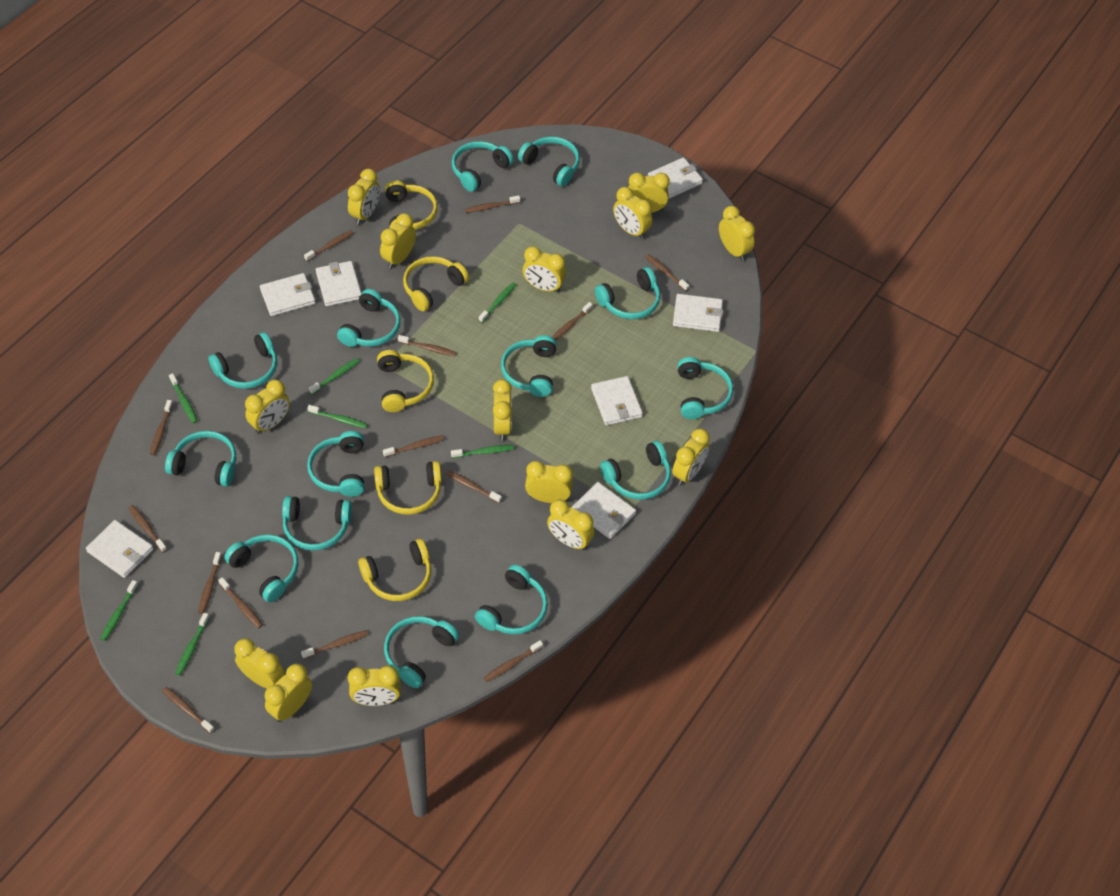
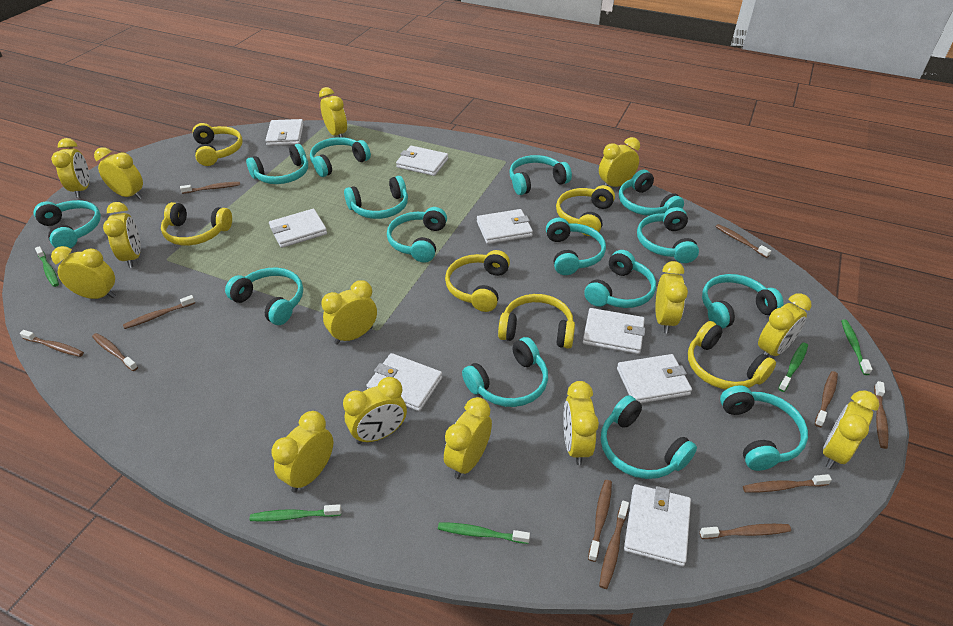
brown toothbrush: [128,505,167,553] [150,400,173,455] [162,687,215,734] [198,552,222,614] [218,577,263,628] [301,630,368,659] [304,230,354,261] [383,435,445,457] [398,335,457,356] [445,470,502,503] [464,195,520,213] [484,640,543,682] [552,302,593,341] [645,254,689,291] = 14 -> [20,330,84,357] [92,333,138,371] [123,295,195,329] [180,182,240,194] [588,480,612,562] [599,500,629,589] [700,524,791,539] [716,224,771,258] [743,474,832,493] [815,371,838,427] [874,381,888,449] = 11
green toothbrush: [100,580,138,641] [169,373,198,423] [175,613,210,676] [307,405,368,428] [308,358,360,394] [451,445,514,458] [479,283,516,323] = 7 -> [35,246,59,287] [250,504,342,522] [438,522,530,544] [778,342,808,392] [841,319,873,375] = 5
turquoise headphones: [165,431,236,487] [208,332,277,389] [224,534,298,602] [282,496,352,550] [307,431,364,497] [337,289,400,347] [384,616,459,688] [452,141,514,192] [475,565,548,634] [501,335,557,397] [518,137,580,186] [595,267,660,319] [600,441,671,500] [677,357,733,419] = 14 -> [34,200,101,248] [225,267,303,325] [246,144,308,184] [310,137,371,177] [344,176,408,219] [387,207,447,263] [462,337,548,407] [509,155,572,195] [546,218,606,275] [584,250,656,308] [601,395,697,479] [619,170,684,216] [637,207,699,263] [702,274,784,329] [720,385,808,471] = 15
white wallet: [86,520,154,578] [260,273,316,316] [316,261,362,306] [572,482,636,539] [591,376,643,425] [648,157,703,199] [673,294,723,332] = 7 -> [265,119,304,146] [269,209,327,248] [366,353,442,411] [396,146,448,176] [477,209,533,244] [583,308,645,354] [617,354,692,403] [624,484,691,566] = 8
yellow headphones: [358,539,431,601] [374,461,442,514] [377,350,434,412] [385,180,438,230] [403,256,469,311] = 5 -> [161,202,232,246] [192,123,243,166] [445,250,510,312] [498,294,575,349] [556,185,615,236] [688,321,776,390] = 6

